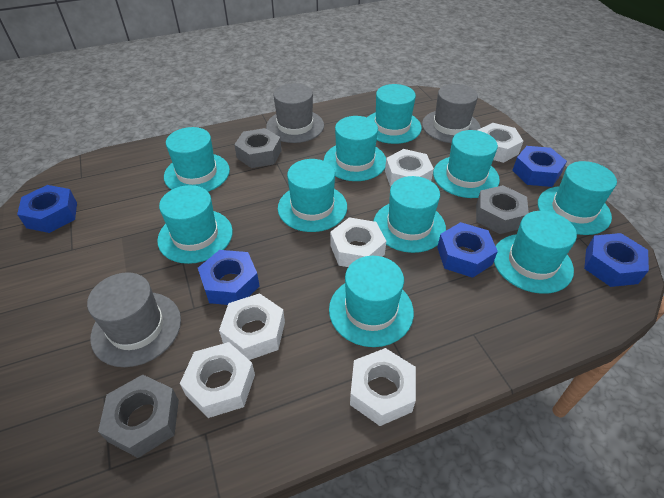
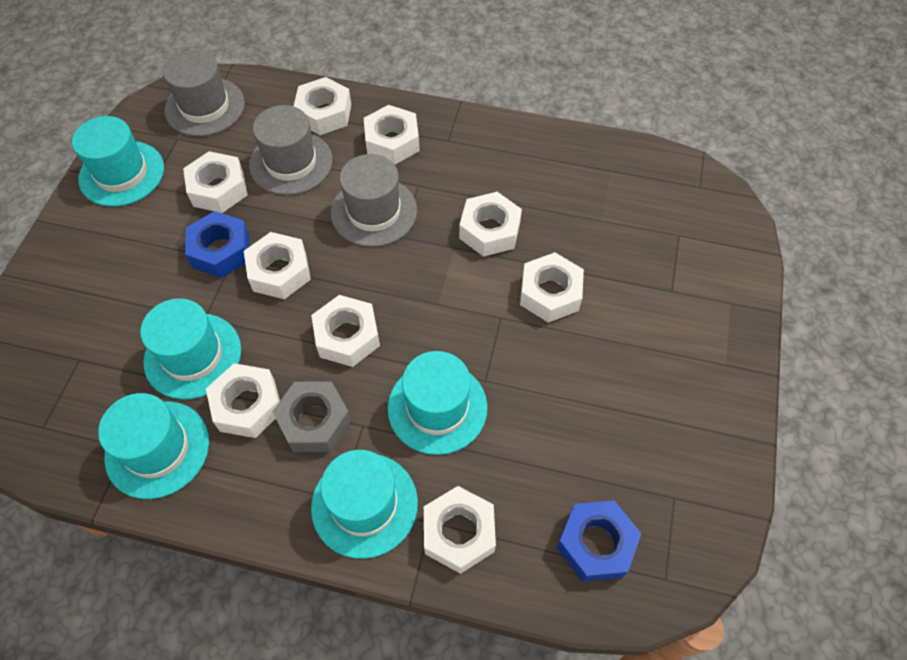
blue nut: [17,185,77,233] [198,250,260,305] [437,222,498,278] [512,146,567,187] [584,233,649,287] = 5 -> [185,211,250,278] [557,500,641,582] = 2
grey nut: [98,375,179,458] [234,128,282,168] [476,185,529,234] = 3 -> [272,381,351,452] = 1
turquoise hat: [157,185,233,264] [164,127,230,192] [278,159,347,232] [324,116,386,181] [329,256,414,347] [367,84,422,144] [374,176,446,253] [433,130,500,198] [494,211,577,294] [538,161,617,235] = 10 -> [72,116,164,207] [98,393,209,499] [140,298,241,400] [311,450,418,559] [388,351,487,455] = 5
white nut: [180,342,255,418] [219,293,285,360] [330,217,386,267] [350,348,416,426] [385,149,434,187] [477,123,523,163] = 6 -> [183,151,248,213] [206,363,280,438] [244,232,311,299] [294,77,351,135] [311,295,380,367] [364,105,420,165] [424,486,496,574] [459,192,522,257] [520,252,584,323] = 9

